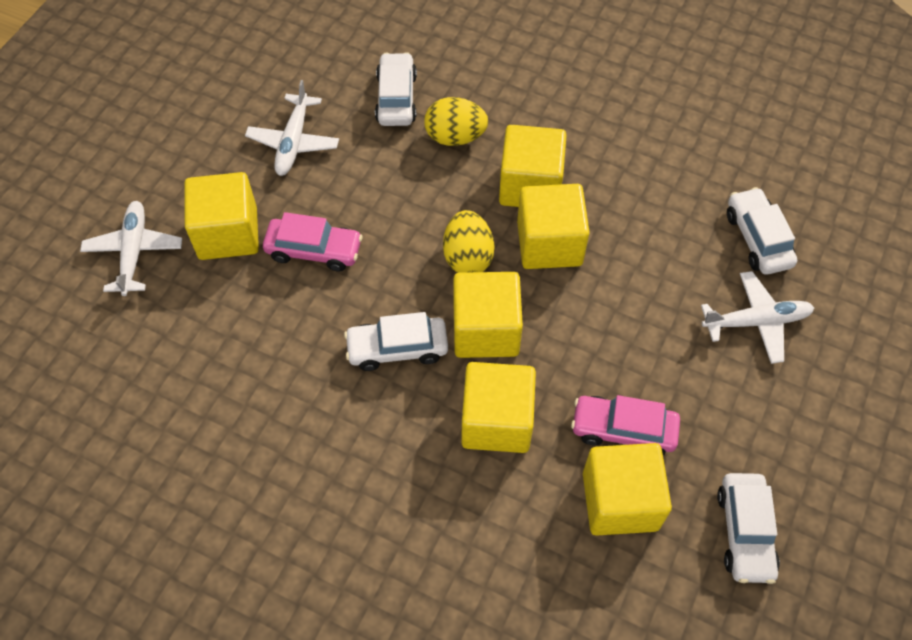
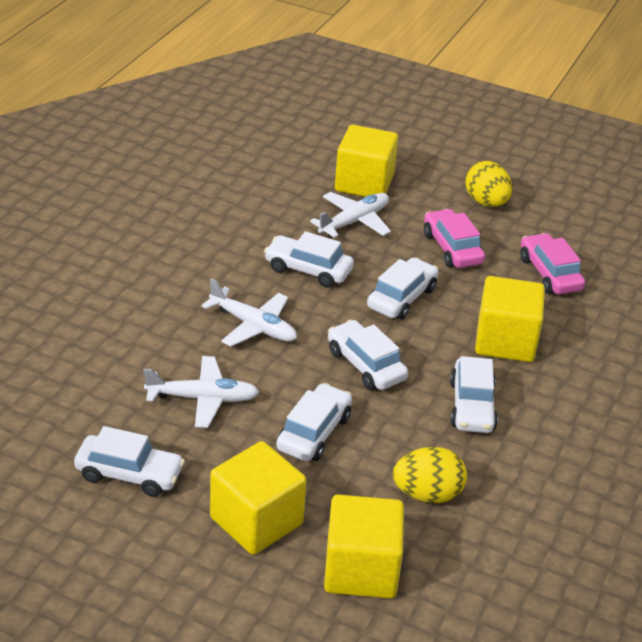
white car: [344,312,448,371] [375,52,417,126] [717,473,780,584] [727,187,797,275] = 4 -> [74,426,185,497] [264,231,354,288] [276,383,352,461] [328,320,408,390] [367,258,438,320] [450,356,498,433] = 6
yellow cube: [184,172,259,260] [453,272,523,358] [461,362,536,453] [499,125,567,207] [517,184,590,269] [583,443,672,536] = 6 -> [210,441,307,555] [324,494,404,599] [335,125,398,197] [475,276,545,362] = 4

